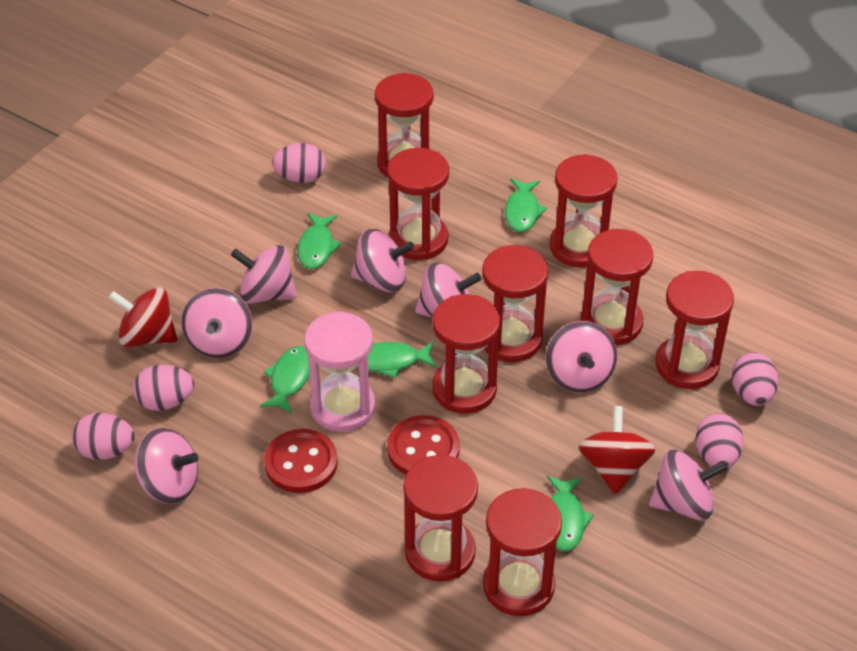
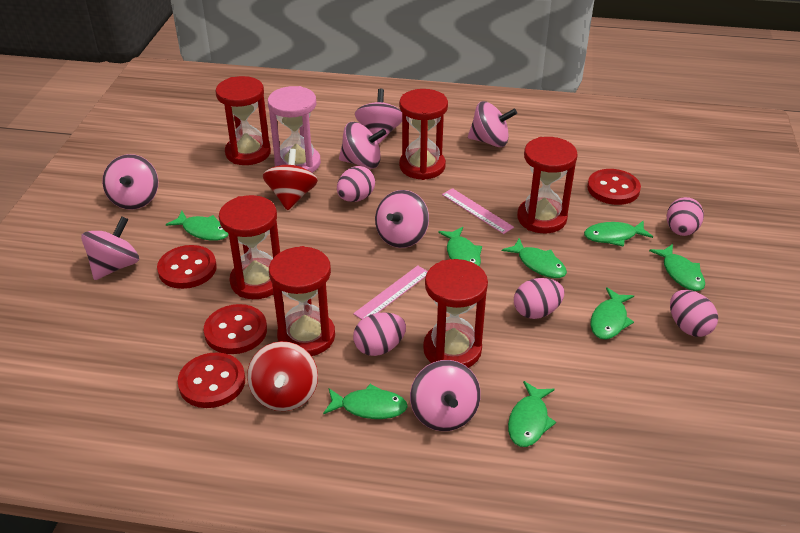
green fish: [260,346,310,414] [297,213,341,269] [358,342,437,378] [505,178,547,232] [547,476,594,551] = 5 -> [166,211,229,241] [323,384,408,419] [438,227,482,267] [502,238,567,278] [508,381,556,447] [584,220,653,247] [591,287,634,339] [649,244,705,291] = 8
pink ruler: none = 0 -> [353,265,428,320] [442,188,514,234] = 2
red button: [264,429,338,493] [387,415,460,475] = 2 -> [157,245,217,289] [178,352,245,408] [203,304,267,354] [587,169,641,205] = 4
red hourglass: [375,73,434,177] [387,148,449,260] [404,455,478,582] [432,294,500,414] [482,245,548,362] [483,488,562,616] [549,154,618,267] [581,229,653,345] [655,271,734,389] = 9 -> [216,76,271,165] [219,195,280,299] [269,246,335,356] [399,89,448,180] [423,259,488,368] [517,137,578,234] = 6

